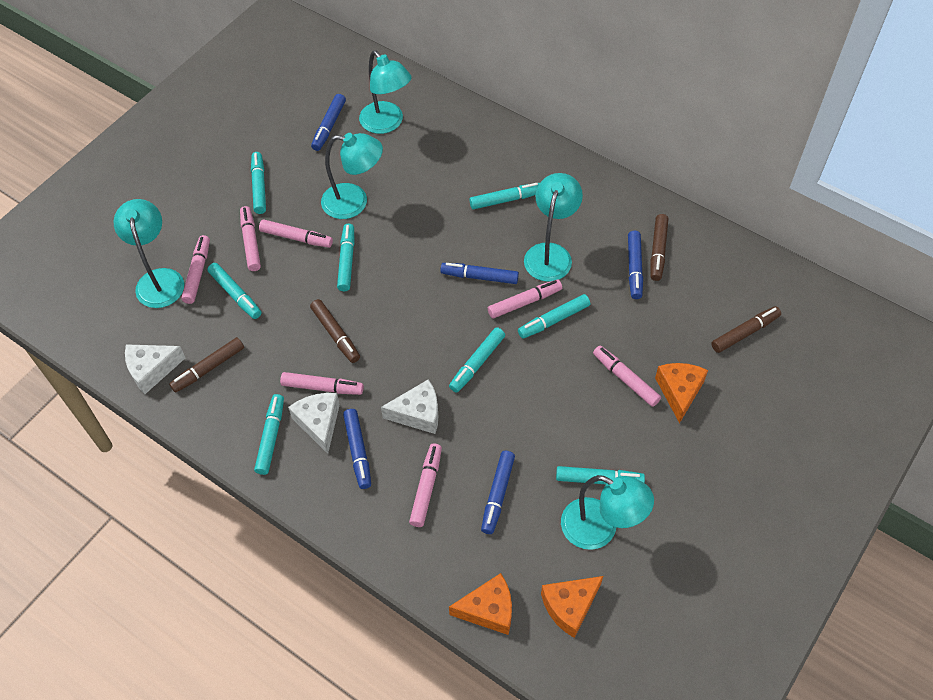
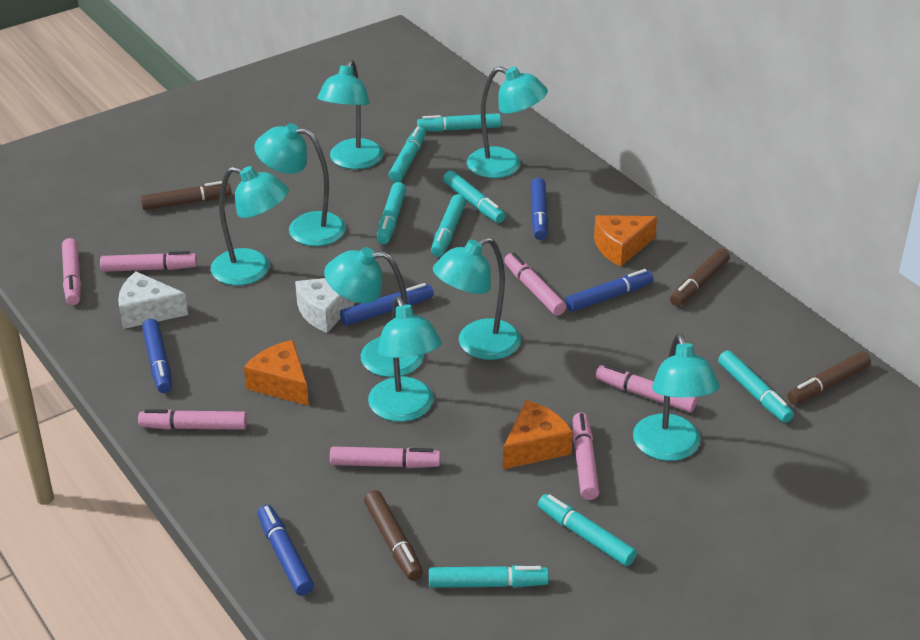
turquoise lamp: [113,199,184,308] [321,133,383,219] [359,51,411,134] [524,173,583,282] [561,475,654,550] = 5 -> [211,166,289,285] [254,123,346,246] [317,59,383,169] [324,247,424,377] [368,296,442,422] [433,237,521,360] [467,66,548,178] [633,333,720,461] = 8
white cheese: [125,344,185,394] [288,393,340,454] [381,379,438,434] = 3 -> [118,271,188,329] [295,278,356,333] = 2

